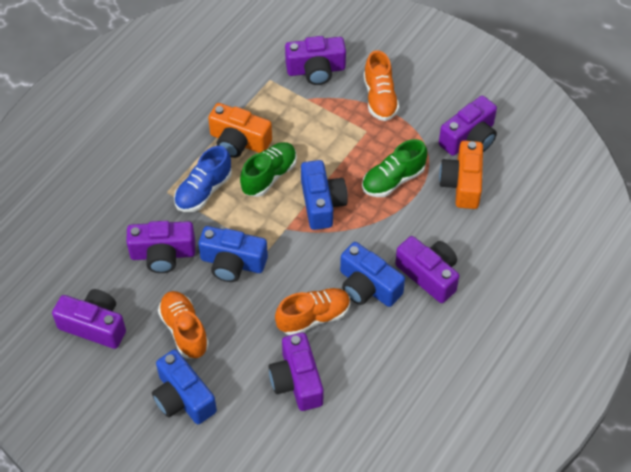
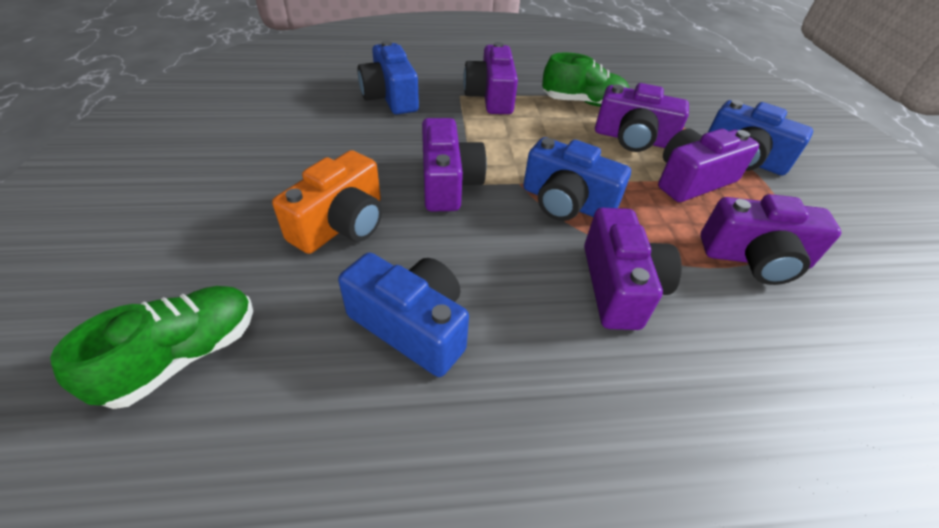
blue shoe: [174,146,232,212] = 1 -> none = 0
orange camera: [208,103,272,158] [439,141,483,209] = 2 -> [272,150,382,254] = 1
orange shoe: [158,291,209,358] [275,288,350,335] [364,50,400,121] = 3 -> none = 0

